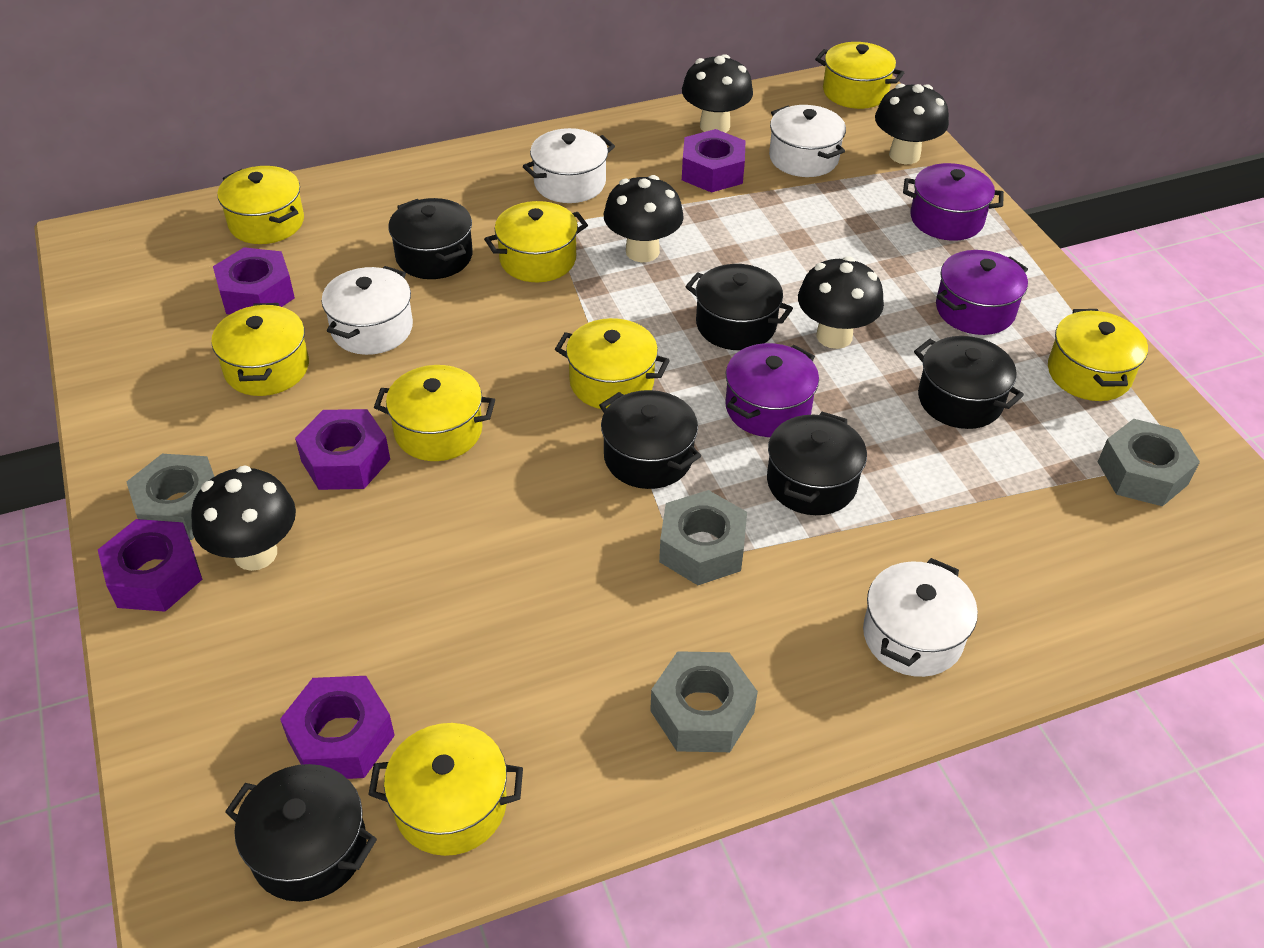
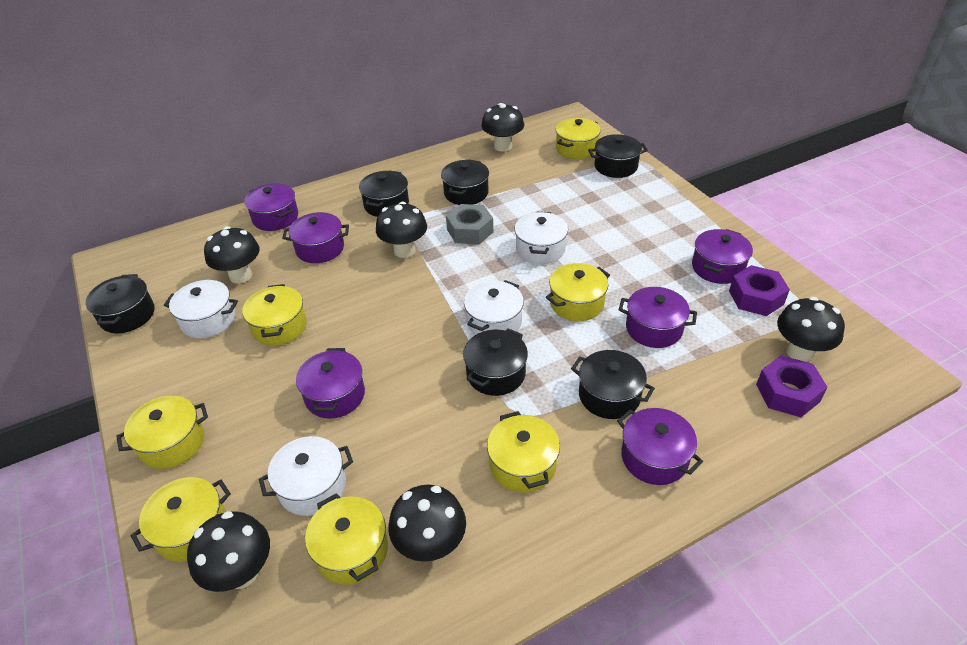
black mushroom: [191,466,296,571] [604,175,684,262] [682,54,753,133] [798,256,884,349] [875,84,949,164] = 5 -> [187,511,270,592] [204,226,259,284] [376,201,427,258] [389,485,466,562] [481,103,524,152] [777,297,845,362] = 6
grey nut: [127,454,215,540] [650,651,758,752] [659,490,747,585] [1098,419,1200,506] = 4 -> [446,204,493,245] = 1
purple nut: [98,519,202,612] [213,247,295,314] [280,676,395,779] [295,409,390,490] [682,129,745,193] = 5 -> [729,265,790,316] [756,355,828,417] = 2
purple pot: [725,343,819,437] [903,163,1004,241] [936,250,1028,335] = 3 -> [244,183,298,231] [282,212,349,263] [296,348,365,419] [617,408,703,485] [619,287,697,348] [692,229,753,284] = 6
yellow pot: [211,303,309,396] [217,166,304,244] [368,723,523,856] [374,365,495,461] [484,201,588,282] [555,318,670,409] [815,42,904,109] [1048,309,1148,401] = 8 -> [116,396,208,469] [131,477,231,562] [242,284,307,346] [305,493,388,585] [487,411,560,493] [546,263,610,321] [556,118,601,159] = 7

